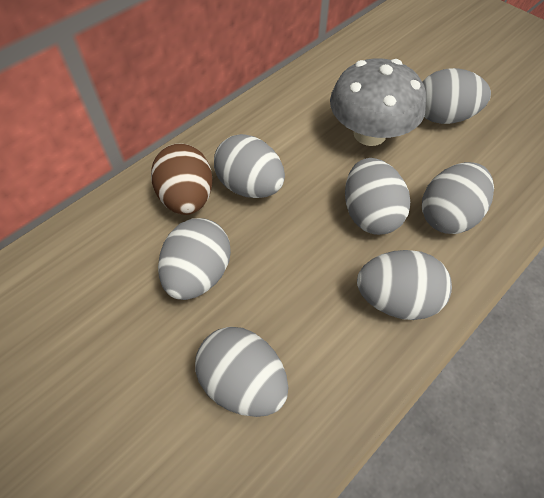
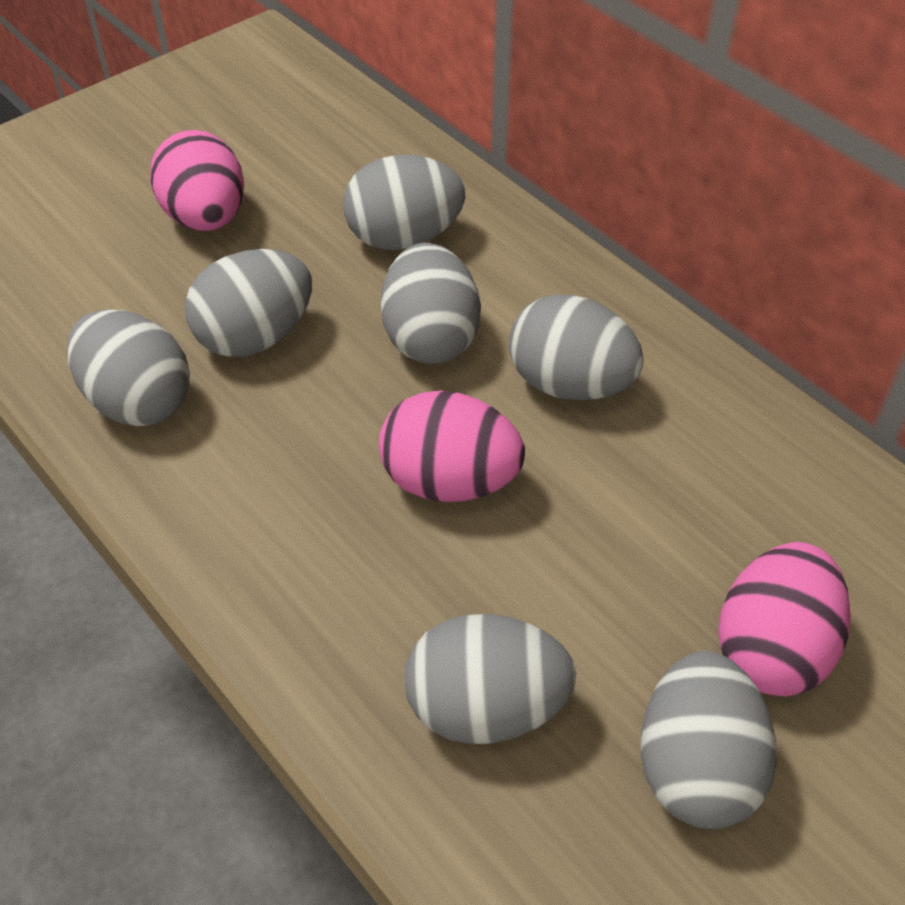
brown egg: [151,143,212,215] = 1 -> none = 0
grey mushroom: [330,58,426,146] = 1 -> none = 0
pink egg: none = 0 -> [150,130,244,231] [379,390,525,502] [718,542,851,696] = 3

